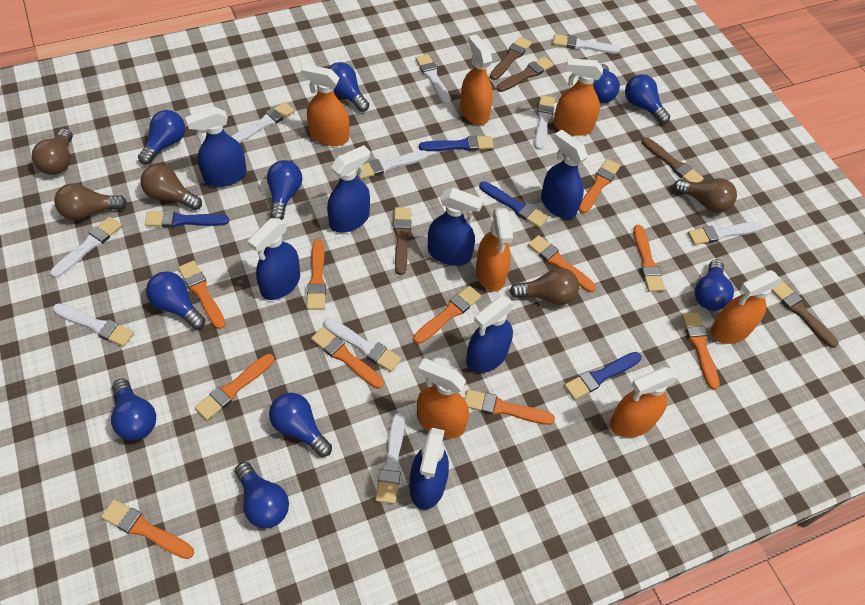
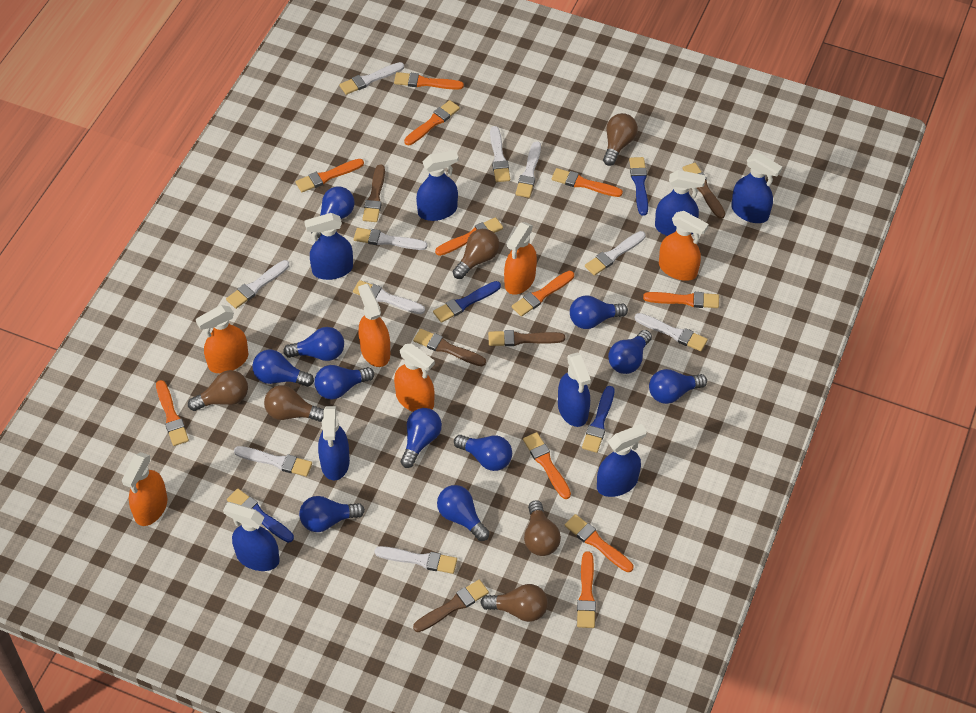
blue light bulb: [111,379,156,441] [138,110,185,165] [146,271,205,329] [235,462,289,528] [267,160,302,220] [269,393,332,457] [327,62,369,112] [593,64,620,103] [625,74,670,124] [695,259,734,311] = 10 -> [252,350,314,387] [283,327,344,361] [299,496,365,532] [311,187,354,238] [314,365,374,399] [401,408,442,468] [437,485,490,541] [454,435,512,471] [570,295,628,329] [608,330,652,374] [649,369,707,404] = 11
blue spray bottle: [185,107,247,187] [248,218,300,300] [327,145,370,233] [410,428,449,510] [428,188,483,266] [466,296,515,373] [541,130,588,219] = 7 -> [223,502,280,571] [304,213,353,280] [318,406,350,480] [416,150,458,221] [558,353,591,427] [597,424,647,497] [655,170,706,236] [731,153,782,223] = 8
brown light bulb: [32,128,73,175] [54,183,127,220] [140,164,202,210] [510,268,579,305] [673,178,737,213] = 5 -> [188,370,248,411] [264,385,324,422] [453,229,500,279] [480,584,548,622] [524,500,561,556] [603,113,638,166] = 6
orange spray bottle: [301,64,349,146] [417,358,469,439] [460,34,493,125] [476,208,513,292] [554,58,603,136] [610,367,678,438] [710,270,782,344] = 7 -> [122,452,167,526] [196,305,248,373] [358,284,390,367] [394,344,435,412] [504,222,537,295] [659,211,709,281] = 6

